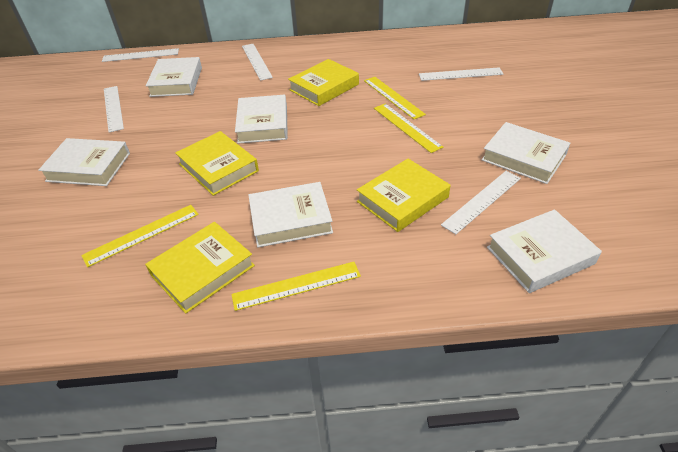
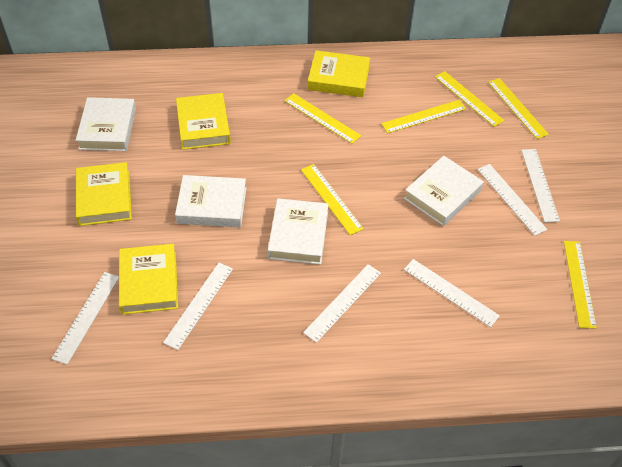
white book: [38,138,130,186] [146,57,202,97] [235,95,288,144] [248,182,333,248] [481,122,570,184] [487,209,602,293] = 6 -> [76,97,136,151] [175,175,246,227] [268,198,329,265] [404,156,484,226] = 4
white ruler: [102,48,179,62] [104,86,124,132] [242,44,273,81] [419,67,503,81] [441,171,521,234] = 5 -> [51,272,119,365] [163,263,233,350] [303,264,381,343] [404,259,500,327] [477,164,547,236] [521,149,560,222] = 6
yellow ruler: [81,205,199,267] [231,262,361,311] [364,77,426,119] [374,103,443,153] = 4 -> [284,93,361,144] [301,164,364,235] [381,100,466,133] [435,71,504,127] [488,78,549,139] [564,241,597,329] = 6

